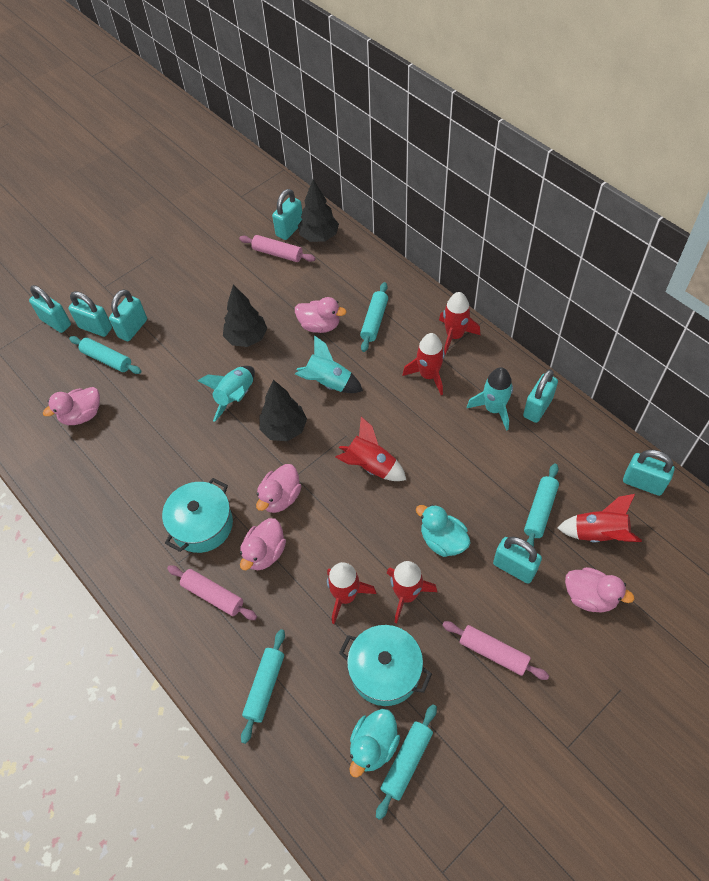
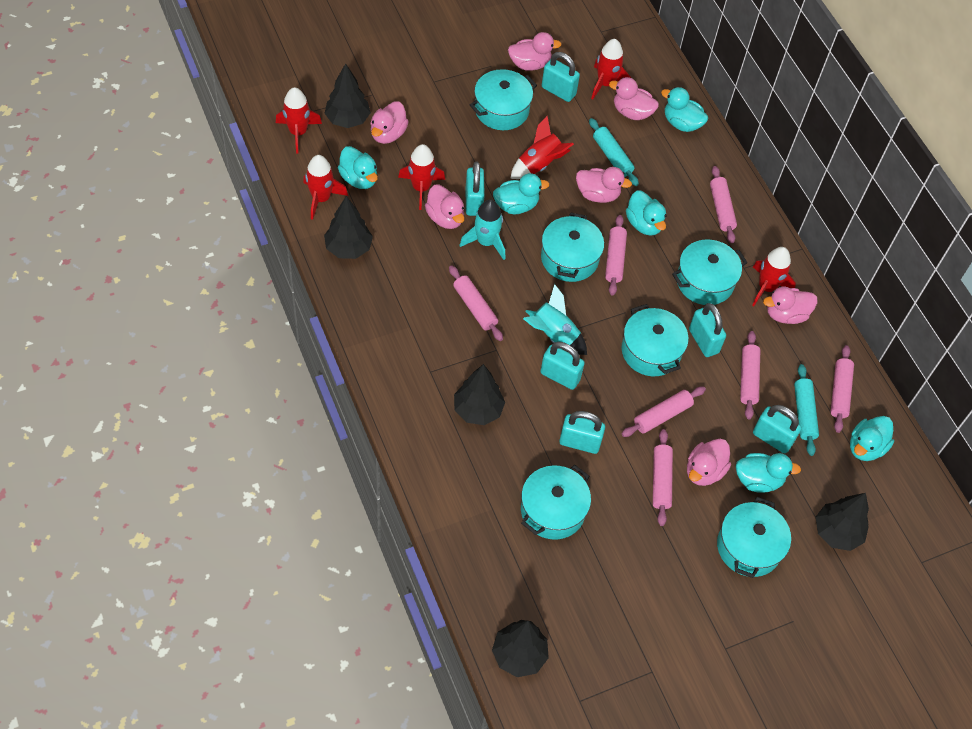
black tree: [223,284,267,347] [260,380,307,441] [298,180,339,242] = 3 -> [324,196,373,259] [325,63,371,128] [454,364,505,425] [492,620,549,677] [816,493,869,551] = 5
pink duck: [43,387,100,425] [240,518,286,570] [256,464,301,513] [295,297,347,333] [565,567,635,613] = 5 -> [370,101,409,144] [425,185,465,229] [508,32,561,71] [576,167,632,203] [609,77,659,120] [687,439,731,486] [763,287,817,324] = 7
pink rolling pin: [167,565,257,620] [239,235,316,262] [443,621,549,680] = 3 -> [449,266,503,341] [605,215,627,295] [622,387,706,437] [653,429,673,526] [710,166,737,243] [740,331,760,419] [831,345,854,433] = 7
turquoise duck: [349,709,400,778] [416,505,471,557] = 2 -> [338,146,378,189] [493,173,549,214] [626,190,666,236] [661,87,708,132] [736,453,801,493] [850,416,894,461] = 6
turquoise padlock: [29,285,71,333] [69,291,112,337] [109,289,147,341] [272,189,303,240] [493,537,542,584] [523,369,558,423] [623,450,675,496] = 7 -> [465,162,485,216] [540,342,585,390] [542,52,580,102] [559,411,605,454] [689,303,726,357] [753,405,802,454] = 6
turquoise pot: [162,478,233,553] [339,625,432,706] = 2 -> [470,69,537,130] [521,465,591,540] [541,213,604,282] [621,304,689,376] [672,239,747,305] [717,497,791,578] = 6
turquoise rocket: [198,366,255,422] [295,335,363,393] [467,367,513,431] = 3 -> [460,200,505,260] [523,284,587,355] = 2
turquoise rolling pin: [69,336,141,374] [241,629,285,744] [360,282,388,352] [376,704,437,820] [524,463,559,547] = 5 -> [589,118,639,186] [794,364,819,456] = 2

